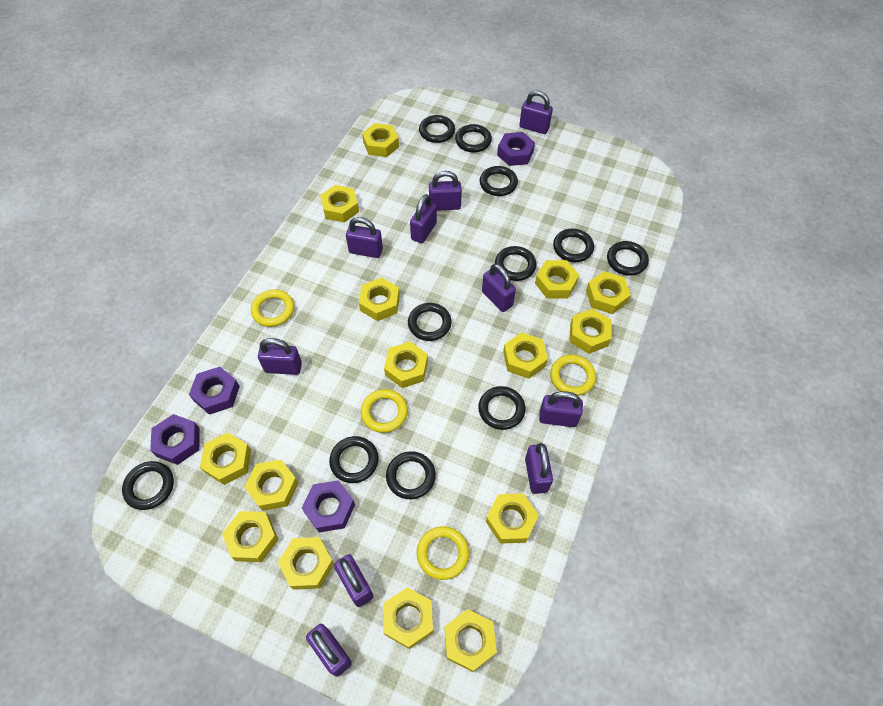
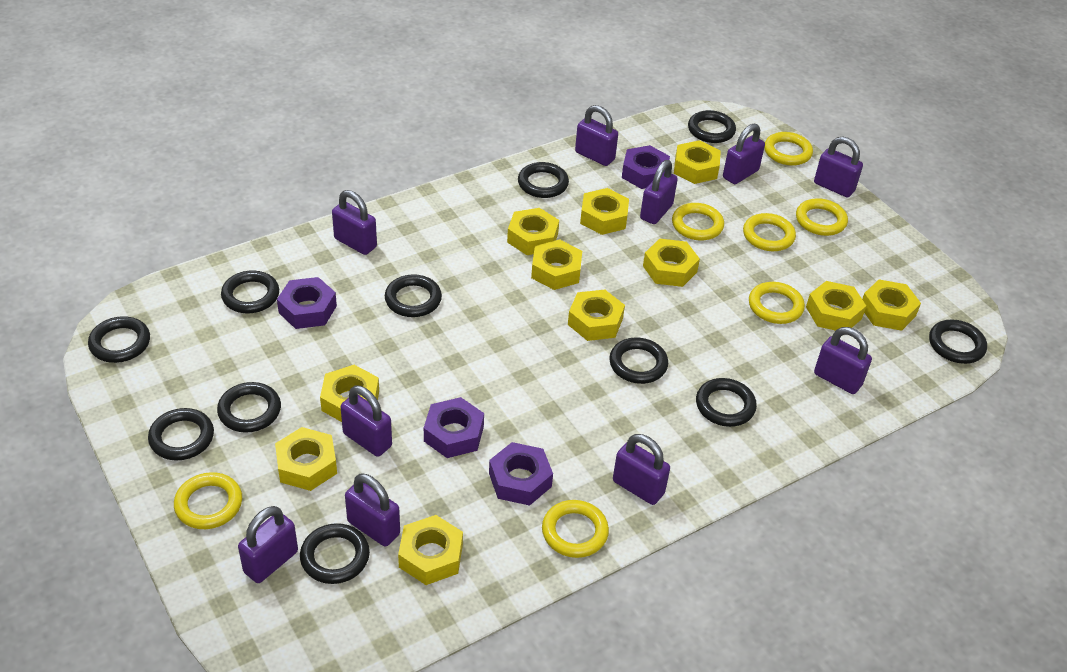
yellow nut: [200,433,251,485] [222,511,278,562] [244,460,298,511] [278,537,334,590] [320,185,359,223] [359,277,400,321] [362,123,399,157] [384,342,428,388] [384,587,433,649] [444,609,497,672] [486,494,539,544] [503,332,548,379] [535,260,579,298] [570,309,612,354] [586,271,631,314] = 15 -> [275,427,337,491] [320,365,379,422] [398,515,463,585] [507,208,559,255] [531,239,582,290] [568,290,625,341] [580,188,629,235] [643,239,700,287] [674,140,721,184] [806,281,866,331] [862,280,921,331] = 11
yellow ring: [251,289,294,327] [361,389,408,433] [417,526,469,580] [550,355,596,396] = 4 -> [174,472,242,529] [542,500,609,558] [672,203,724,241] [743,213,796,251] [749,282,805,324] [764,132,813,166] [796,198,848,236] = 7

